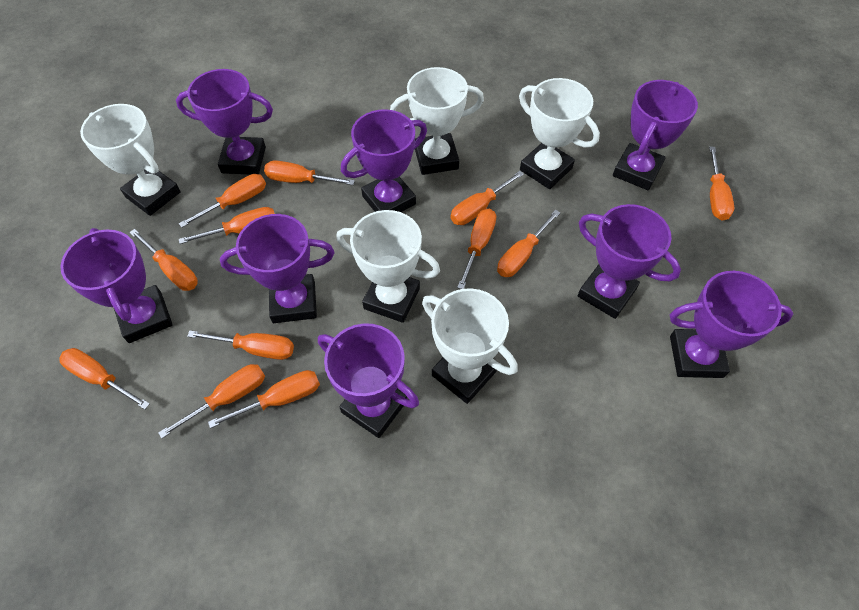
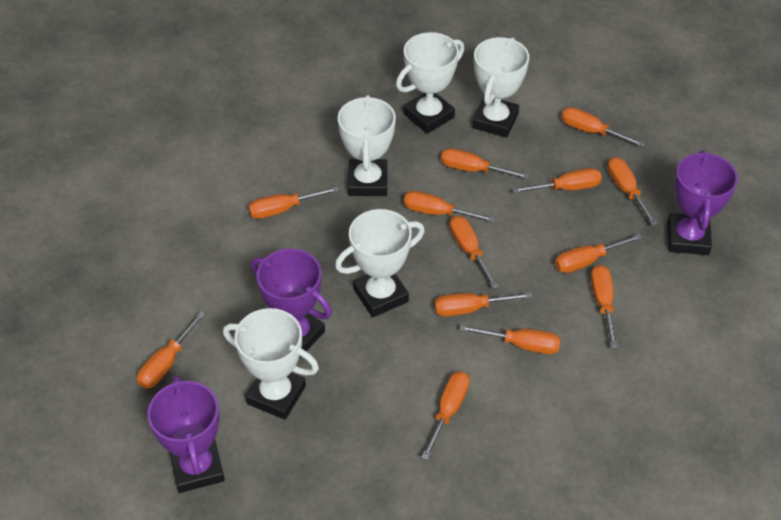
orange screwdriver: [59,348,150,410] [129,229,198,291] [158,364,265,439] [179,174,266,228] [179,207,275,244] [187,331,294,360] [208,370,320,428] [264,160,355,185] [450,171,524,225] [457,209,496,289] [497,210,560,277] [709,146,734,221] = 12 -> [137,311,206,389] [248,186,339,219] [404,191,495,222] [421,371,470,460] [434,292,532,317] [441,148,529,179] [450,216,499,289] [459,325,561,354] [512,168,602,193] [555,234,642,273] [561,107,645,147] [591,265,618,348] [607,157,658,226] = 13
purple trophy: [60,228,173,343] [176,69,273,175] [220,214,334,323] [318,323,419,438] [341,109,427,212] [578,204,681,319] [613,80,698,190] [670,271,793,378] = 8 -> [147,375,225,493] [251,249,332,358] [667,150,738,255] = 3

